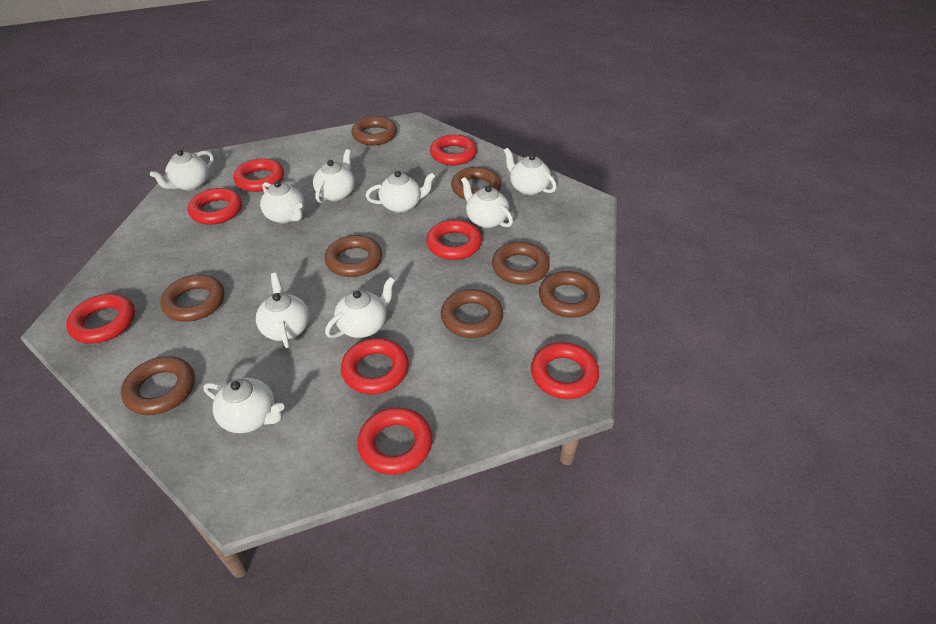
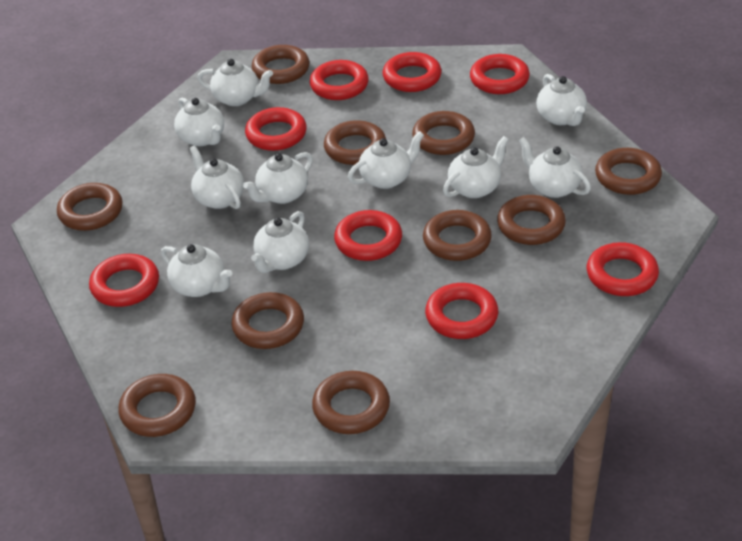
brown ring: [121,356,195,415] [160,275,225,322] [325,235,382,277] [352,116,397,145] [441,289,503,338] [451,167,501,200] [492,242,550,285] [539,271,600,318] = 8 -> [57,183,123,231] [118,374,196,437] [231,292,304,349] [252,45,309,84] [312,371,390,434] [324,120,386,165] [412,111,475,155] [423,210,492,261] [497,195,566,245] [595,148,662,195] = 10
white teapot: [150,149,214,191] [203,378,284,433] [256,273,309,348] [260,181,305,223] [313,149,355,203] [325,277,395,338] [366,171,435,213] [461,177,513,228] [504,148,557,195] = 9 -> [161,244,232,297] [174,98,224,146] [190,145,244,209] [197,59,273,106] [243,152,313,204] [251,211,309,273] [348,131,424,189] [443,136,509,198] [519,137,591,198] [536,74,587,126] = 10

